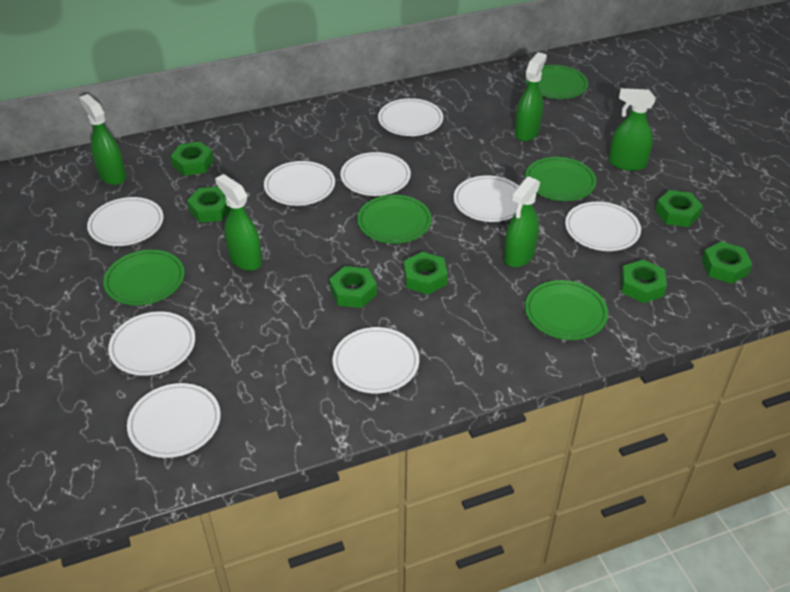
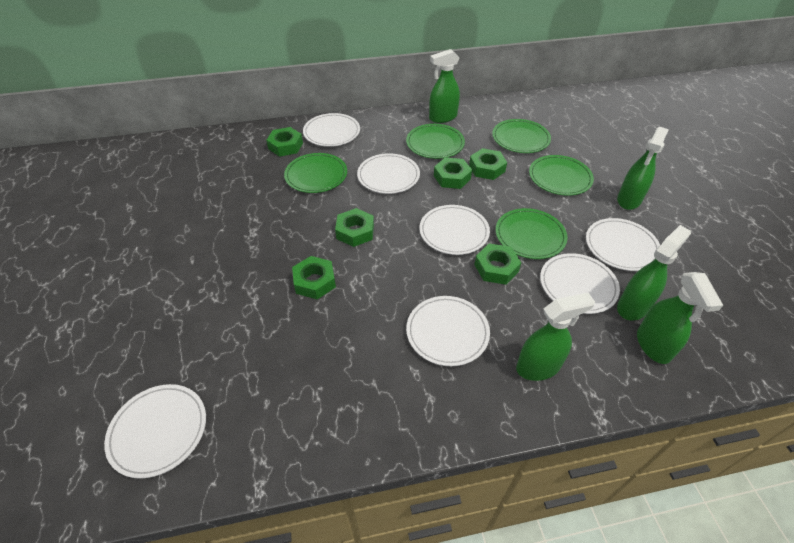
green nut: [171,141,214,176] [187,187,231,223] [329,266,377,308] [404,252,448,295] [621,260,667,303] [655,190,703,227] [702,241,752,284] = 7 -> [266,127,303,157] [292,256,336,299] [335,208,374,247] [434,157,472,189] [469,148,507,180] [474,243,522,285] = 6
white plate: [87,197,163,246] [108,311,195,376] [127,383,221,458] [264,161,335,206] [332,327,419,393] [340,152,411,196] [378,98,443,136] [454,175,519,222] [565,202,641,251] = 9 -> [104,384,206,479] [303,113,360,147] [357,153,420,194] [406,296,490,366] [419,205,490,255] [540,253,620,314] [586,218,660,271] = 7

